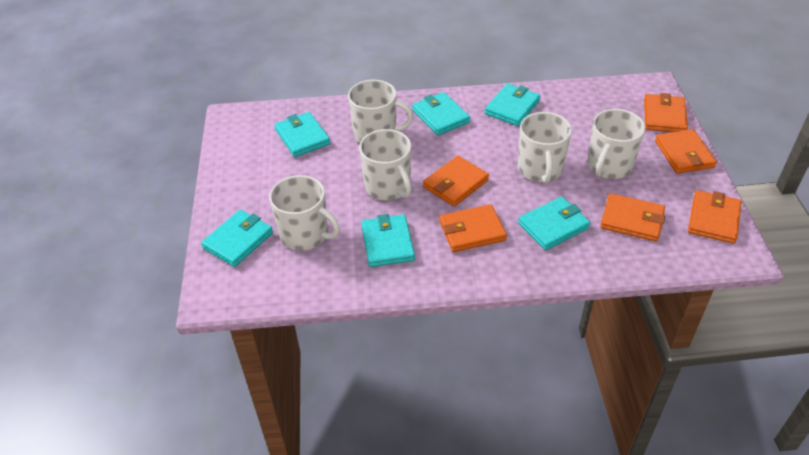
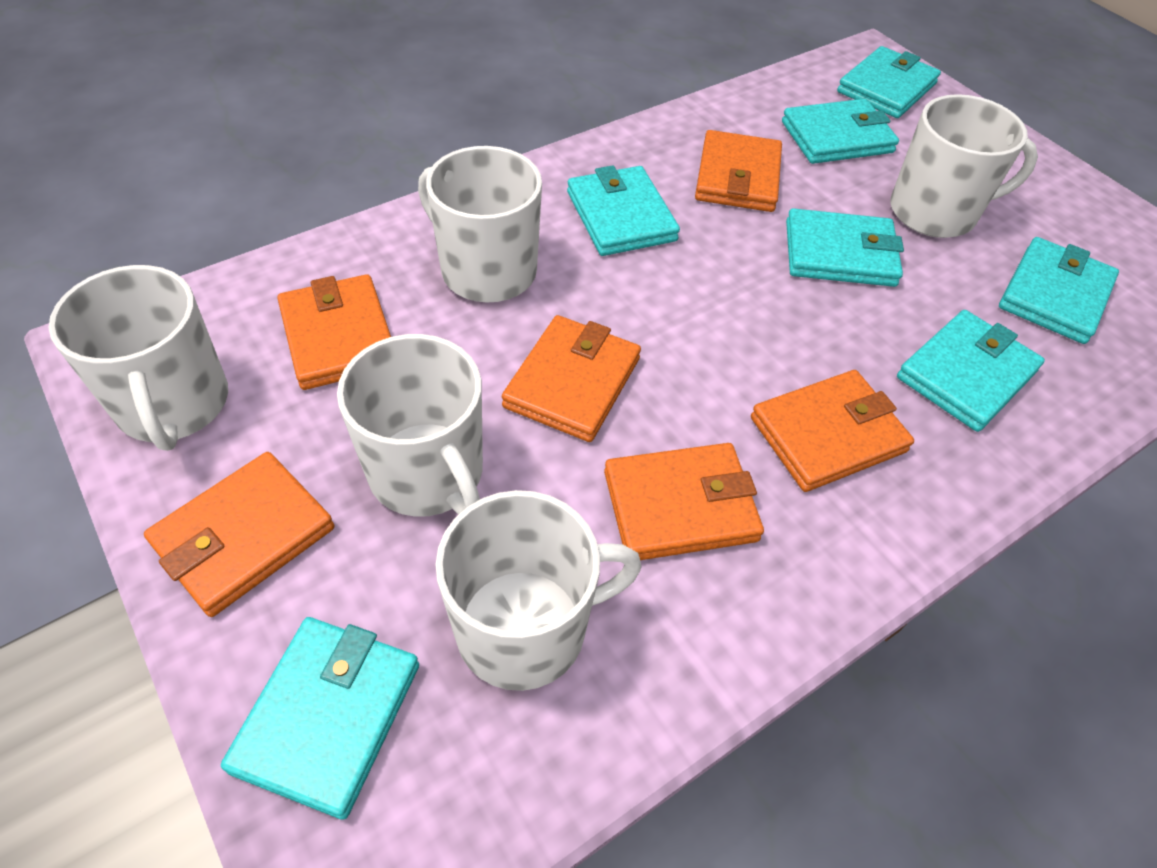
turquoise wallet: [201,210,273,267] [274,112,330,157] [361,214,415,267] [412,92,470,135] [485,84,540,126] [518,196,590,250] = 6 -> [221,617,419,820] [567,165,680,256] [782,99,899,164] [786,208,904,287] [837,46,941,118] [897,310,1045,432] [999,237,1119,344] = 7

